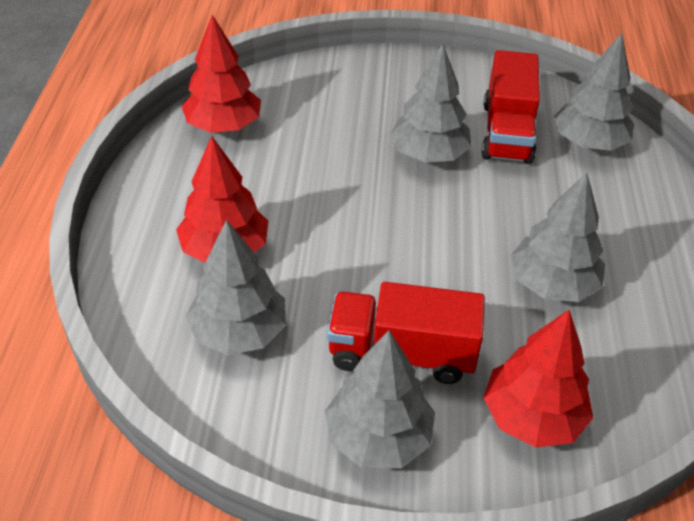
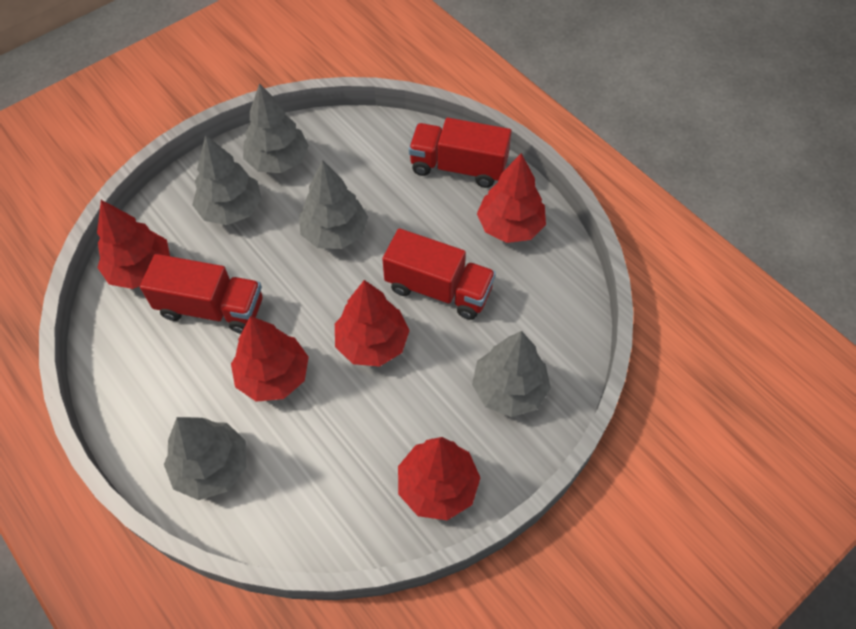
red tree: [176,136,268,263] [182,15,261,133] [483,310,593,448] = 3 -> [97,200,170,289] [231,316,309,402] [335,280,410,367] [398,437,480,520] [477,153,546,243] = 5
red truck: [327,282,485,384] [481,50,540,164] = 2 -> [140,254,263,334] [382,228,496,320] [409,118,512,188] = 3

